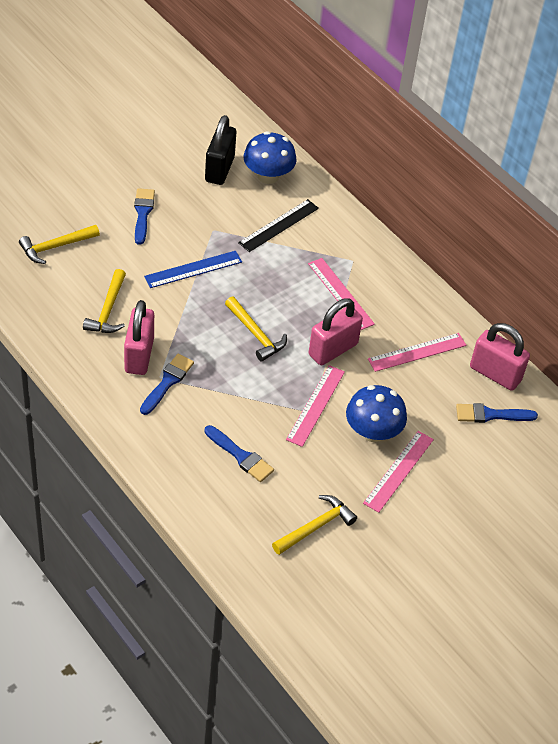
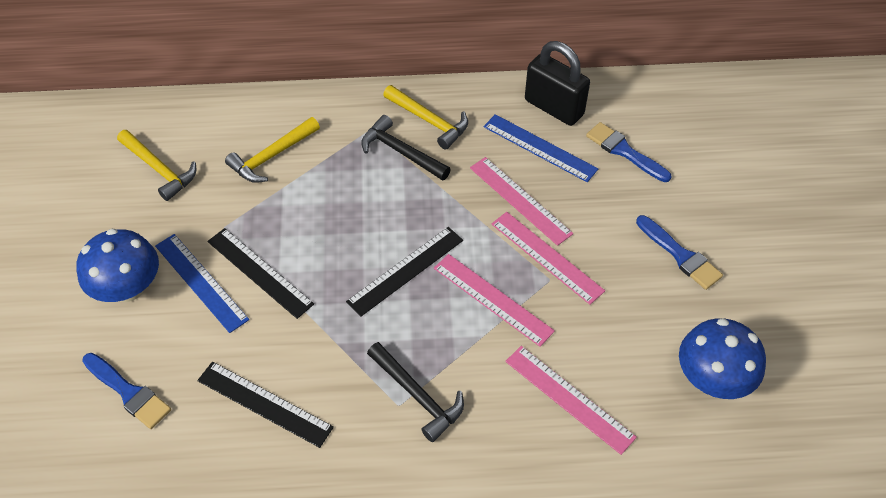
black hammer: none = 0 -> [361,115,451,180] [367,342,464,442] = 2
black ruler: [238,199,319,252] = 1 -> [197,362,334,448] [207,228,314,319] [346,227,463,317] = 3
blue brush: [134,188,155,245] [140,354,194,415] [204,425,274,482] [456,403,538,423] = 4 -> [82,353,171,429] [586,122,671,182] [636,215,723,290] = 3
blue ruler: [144,251,242,288] = 1 -> [155,234,249,333] [484,114,598,182] = 2
pink padlock: [124,300,154,375] [309,298,363,365] [470,323,530,391] = 3 -> none = 0
yellow hammer: [19,225,100,264] [83,269,126,333] [225,297,287,362] [272,495,357,555] = 4 -> [117,130,196,201] [225,117,320,183] [383,85,468,150] = 3

